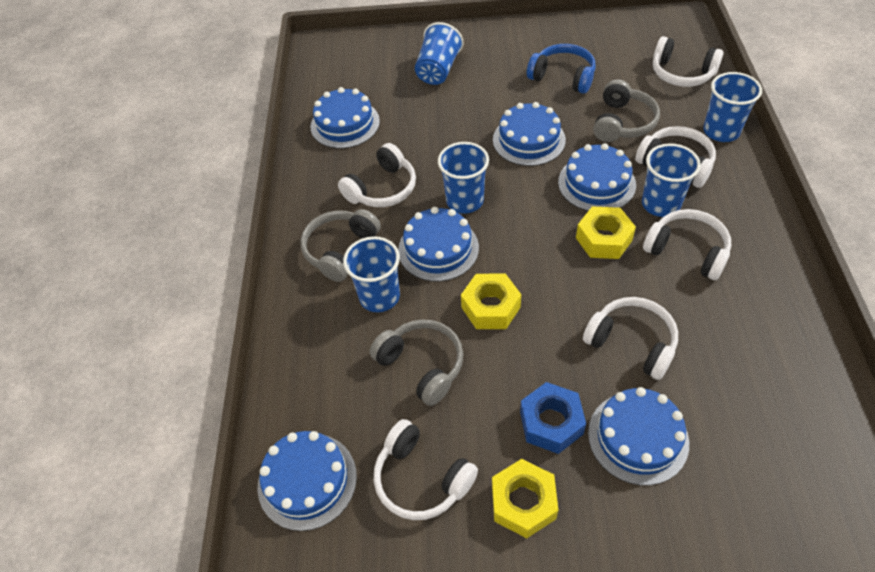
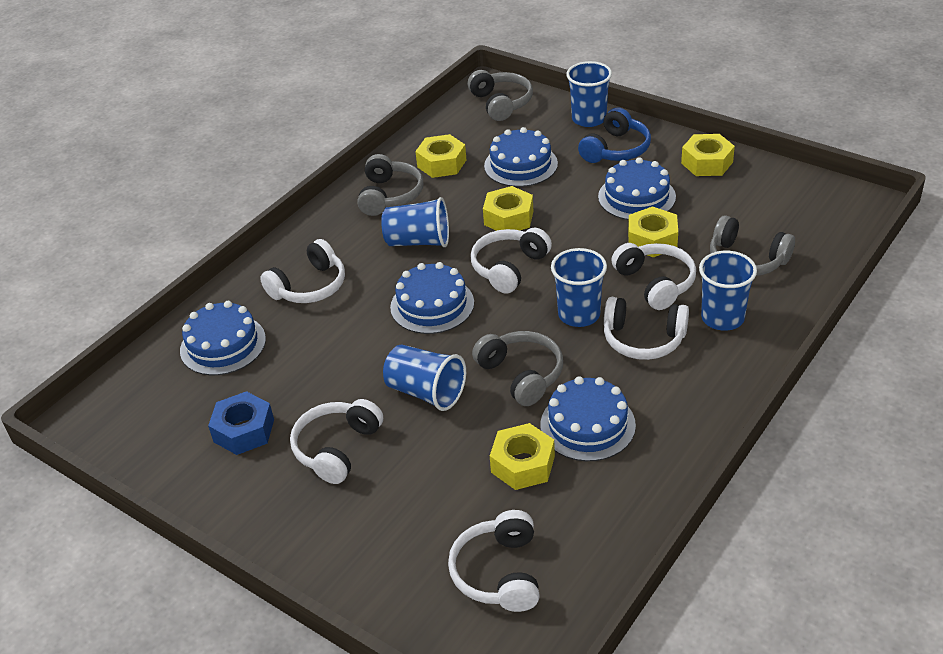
blue cake: [257,431,357,531] [310,87,380,148] [398,207,479,282] [493,102,566,166] [558,143,636,211] [588,387,689,485] = 6 -> [180,301,266,375] [390,262,474,334] [484,127,558,187] [540,376,636,461] [598,157,676,220] = 5
grey headphones: [300,209,381,282] [370,319,463,406] [593,79,660,142] = 3 -> [357,154,423,216] [468,70,533,121] [472,331,563,406] [710,215,795,276] = 4
yellow nut: [461,273,521,329] [492,459,558,538] [576,206,636,259] = 3 -> [415,134,466,178] [483,186,533,231] [490,423,555,490] [628,206,678,257] [681,134,735,176] = 5

